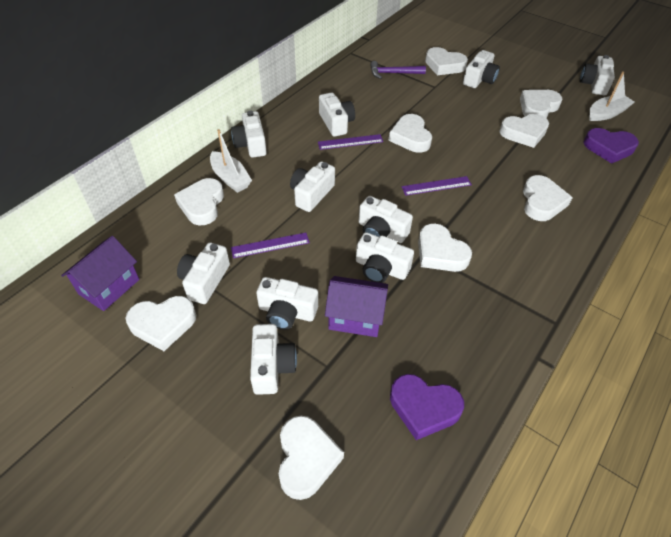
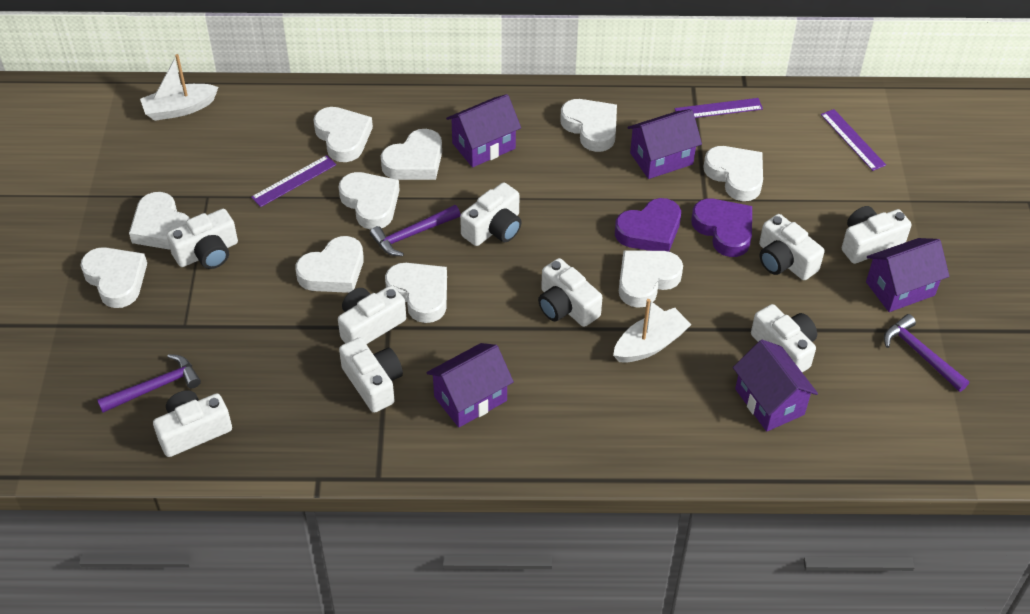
purple hammer: [370,61,426,79] = 1 -> [97,354,201,413] [370,205,461,256] [884,314,969,392] = 3
purple house: [61,236,139,311] [325,276,388,337] = 2 -> [427,343,514,427] [446,94,521,167] [627,109,702,179] [733,340,818,432] [866,238,949,312] = 5
white camera: [177,242,230,304] [231,111,267,158] [250,324,297,395] [256,277,318,330] [290,161,335,212] [319,92,355,137] [356,232,414,283] [359,196,413,243] [463,50,500,88] [580,55,615,95] = 10 -> [153,390,232,457] [167,209,238,269] [338,286,406,344] [339,337,403,413] [460,182,522,246] [538,258,602,327] [751,304,817,372] [759,214,824,280] [842,206,911,264] = 9
white heart: [125,296,196,351] [174,178,224,225] [279,416,344,500] [389,114,432,153] [418,224,472,272] [425,47,468,75] [499,114,549,148] [520,90,562,118] [523,175,573,221] = 9 -> [80,247,147,308] [129,192,190,250] [296,236,364,293] [313,107,373,162] [339,172,400,230] [381,129,442,180] [385,263,447,323] [560,99,617,152] [619,250,683,308] [703,146,763,201] = 10

